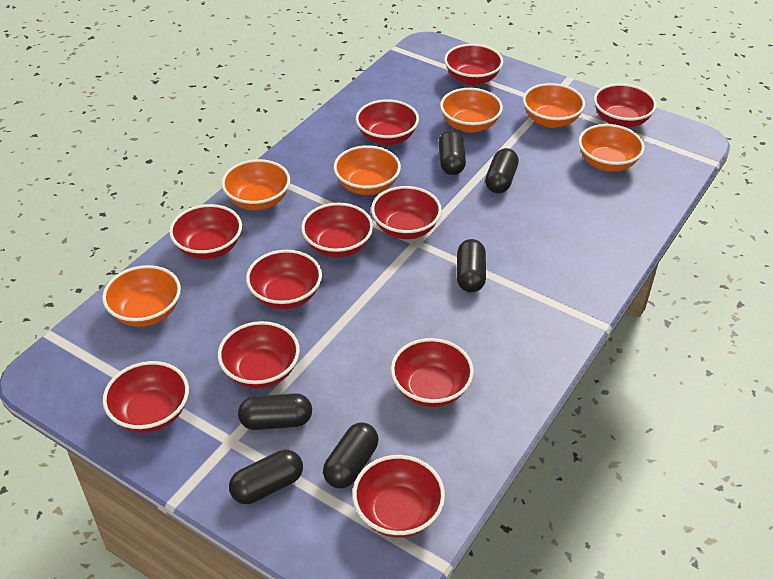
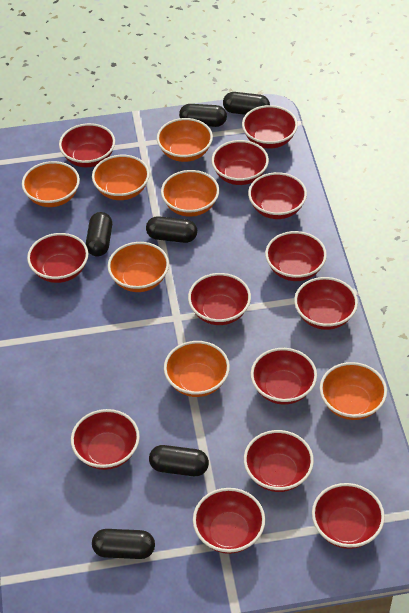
orange bowl: [102,265,181,327] [221,159,290,210] [334,145,401,195] [440,88,503,133] [523,83,585,128] [578,124,645,172] = 6 -> [22,161,80,207] [92,155,150,200] [108,242,169,292] [157,118,213,162] [161,170,219,217] [164,341,230,397] [320,362,387,420] = 7
red bowl: [103,361,189,433] [169,204,242,259] [218,321,300,389] [246,250,322,309] [301,203,373,258] [352,455,445,538] [356,99,419,145] [371,186,442,239] [391,338,474,407] [444,44,503,86] [594,83,657,128] = 11 -> [27,233,88,283] [59,123,115,167] [71,409,140,470] [188,273,251,325] [193,488,265,554] [211,140,269,185] [242,105,298,148] [244,430,314,492] [248,172,307,219] [251,348,317,405] [265,231,327,281] [294,277,358,330] [312,483,385,549] = 13

